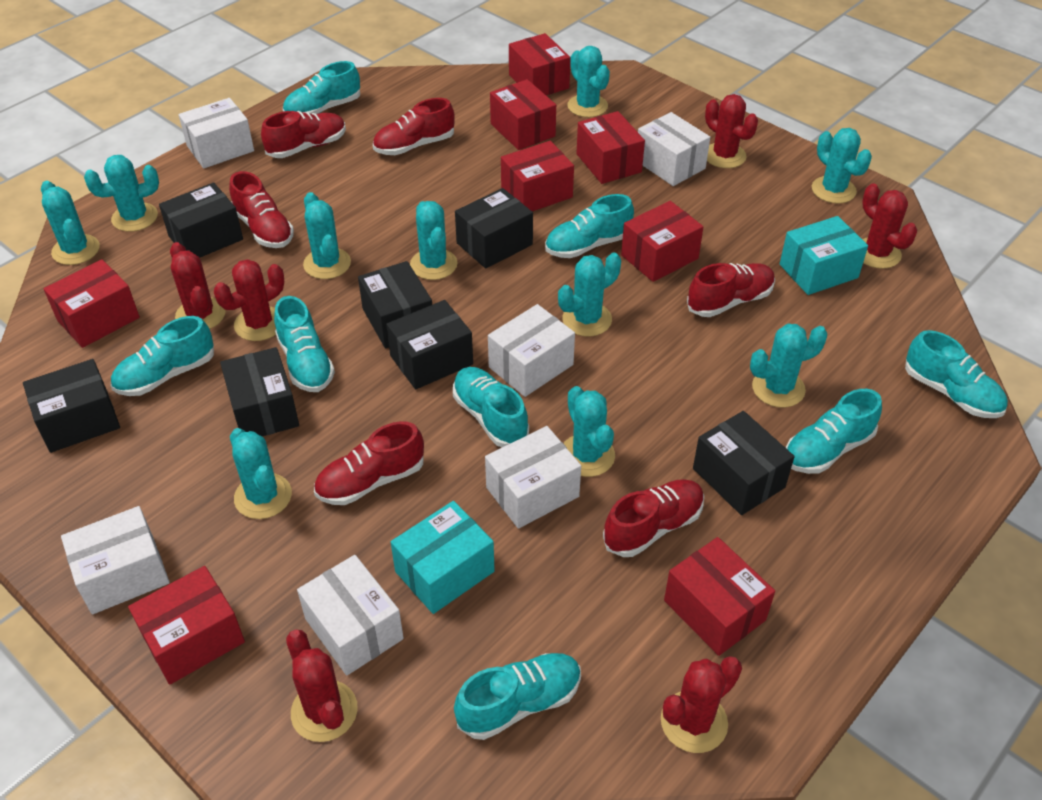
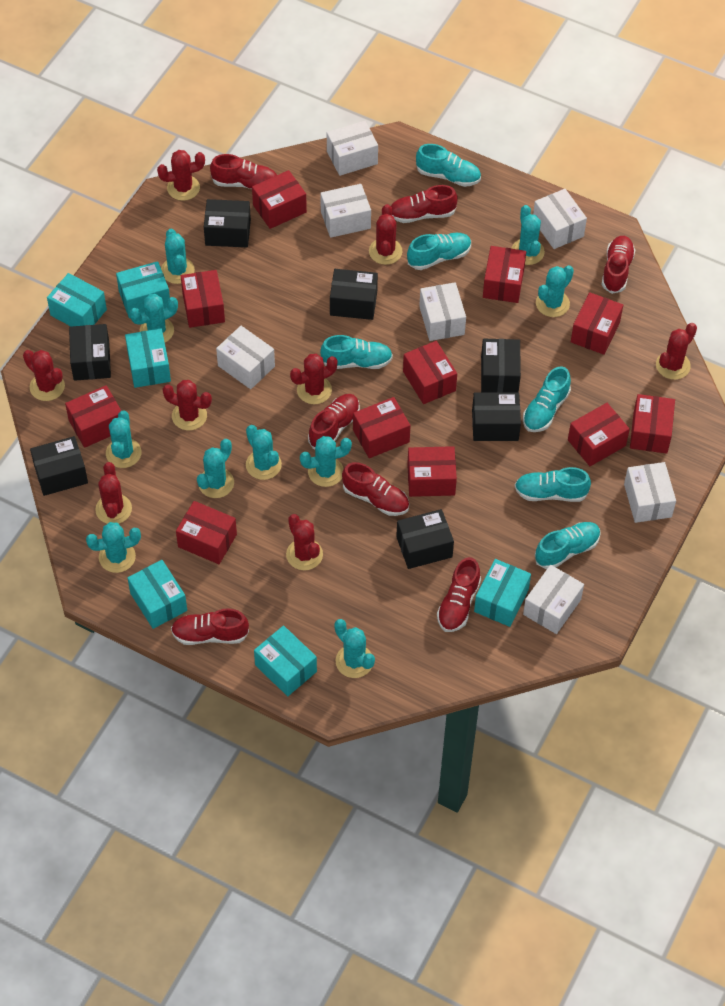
red box: [43,259,140,348] [128,566,245,685] [490,79,556,150] [501,141,574,211] [509,33,571,95] [576,111,645,184] [621,201,704,282] [664,537,775,656] = 8 -> [65,385,121,448] [176,501,237,564] [181,270,225,328] [252,170,307,229] [353,397,411,458] [403,341,457,404] [407,446,457,497] [483,246,526,303] [568,403,630,466] [571,292,623,355] [630,394,675,454] = 11
red cactus: [170,242,226,329] [214,259,284,341] [286,630,358,742] [661,656,742,753] [705,94,758,168] [862,183,917,269] = 6 -> [23,350,65,401] [95,462,132,524] [157,150,205,201] [162,380,212,430] [286,514,323,570] [290,354,338,404] [369,204,403,265] [656,323,697,380] = 8
red shoe: [229,171,294,248] [261,111,346,158] [314,421,424,505] [373,98,455,155] [603,479,704,557] [687,263,775,317] = 6 -> [171,608,249,645] [210,154,277,189] [308,394,360,449] [342,462,409,516] [391,185,458,223] [437,557,481,632] [602,236,635,294] = 7
turquoise box: [391,501,495,614] [780,216,868,295] = 2 -> [47,273,107,326] [116,261,170,318] [125,329,171,388] [128,560,187,629] [254,626,317,696] [474,559,531,627] = 6
turquoise shoe: [111,316,214,396] [274,296,335,392] [283,61,360,114] [453,367,529,447] [454,653,581,740] [545,194,634,258] [786,389,882,474] [905,330,1008,418] = 8 -> [320,335,393,369] [407,233,471,270] [416,144,481,187] [515,467,591,502] [523,366,571,432] [535,522,601,569] = 6
white box: [61,506,170,615] [178,98,254,168] [297,555,404,675] [485,426,581,529] [488,304,575,397] [638,112,710,186] = 6 -> [216,326,275,389] [320,184,371,238] [327,121,378,176] [419,282,466,341] [523,565,584,634] [533,189,587,249] [624,462,676,523] = 7

